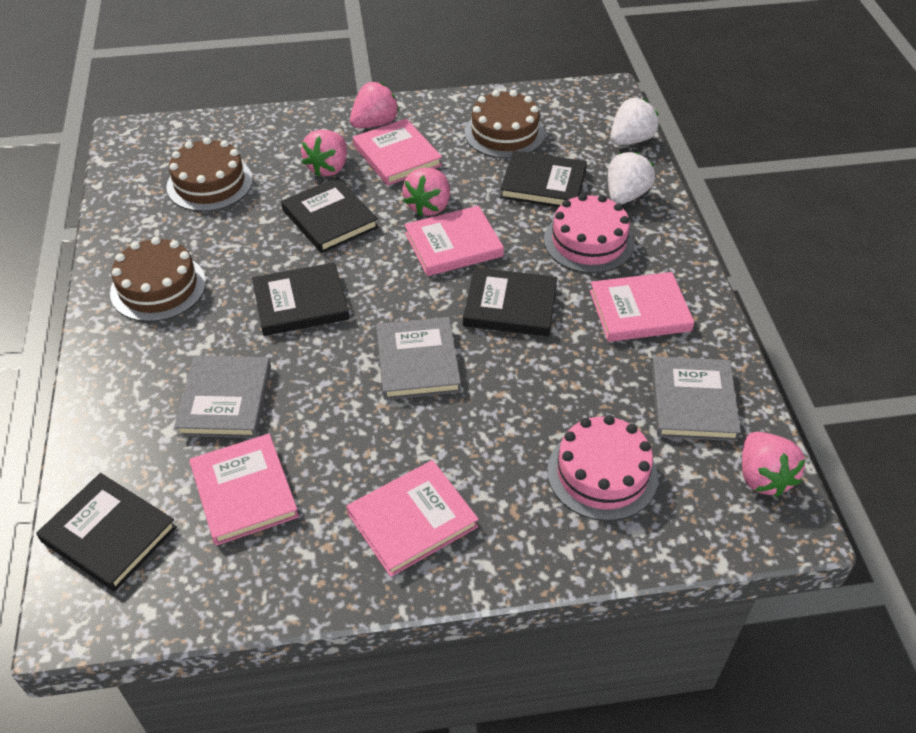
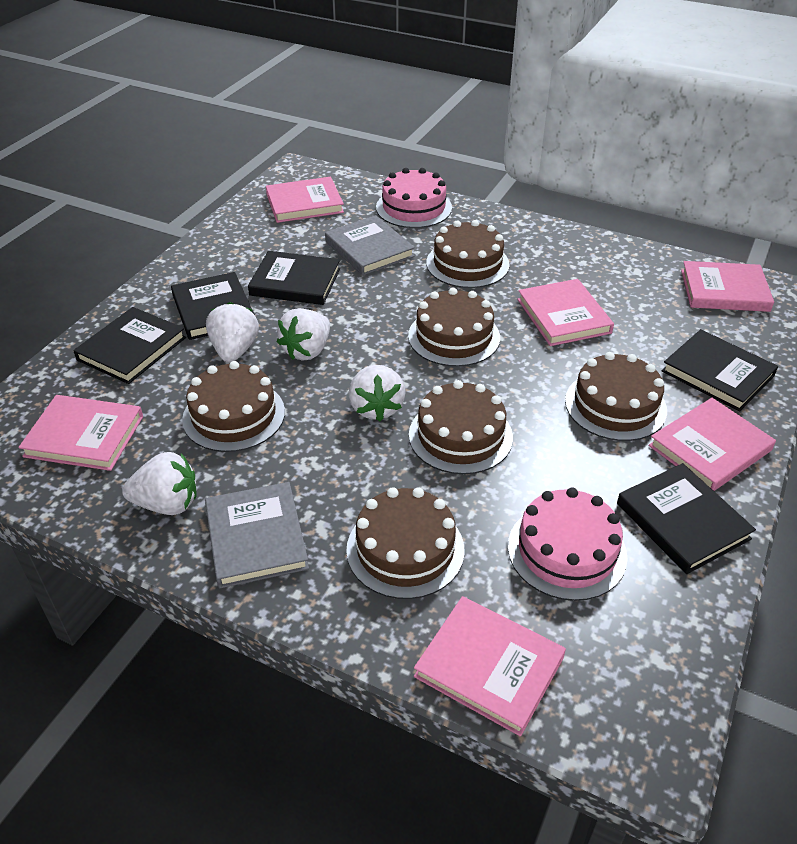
brown cake: [110,237,206,322] [166,137,253,212] [465,90,545,158] = 3 -> [182,361,285,452] [346,487,465,599] [408,288,500,367] [409,380,513,474] [426,220,510,288] [565,352,667,441] = 6
grey book: [174,355,271,438] [376,317,461,400] [651,356,741,441] = 3 -> [205,482,309,588] [325,215,415,276] = 2
pink book: [190,434,299,546] [347,460,479,577] [353,118,442,186] [404,206,504,276] [590,272,694,342] = 5 -> [18,395,143,471] [266,177,344,223] [414,596,566,737] [517,279,614,346] [649,398,776,491] [681,261,774,312] = 6
pink strawberry: [301,130,347,177] [350,82,399,128] [403,168,450,216] [742,432,805,497] = 4 -> none = 0
white strawberry: [608,152,655,204] [610,98,659,145] = 2 -> [122,452,197,515] [206,302,259,363] [277,308,330,360] [349,365,406,422] = 4

